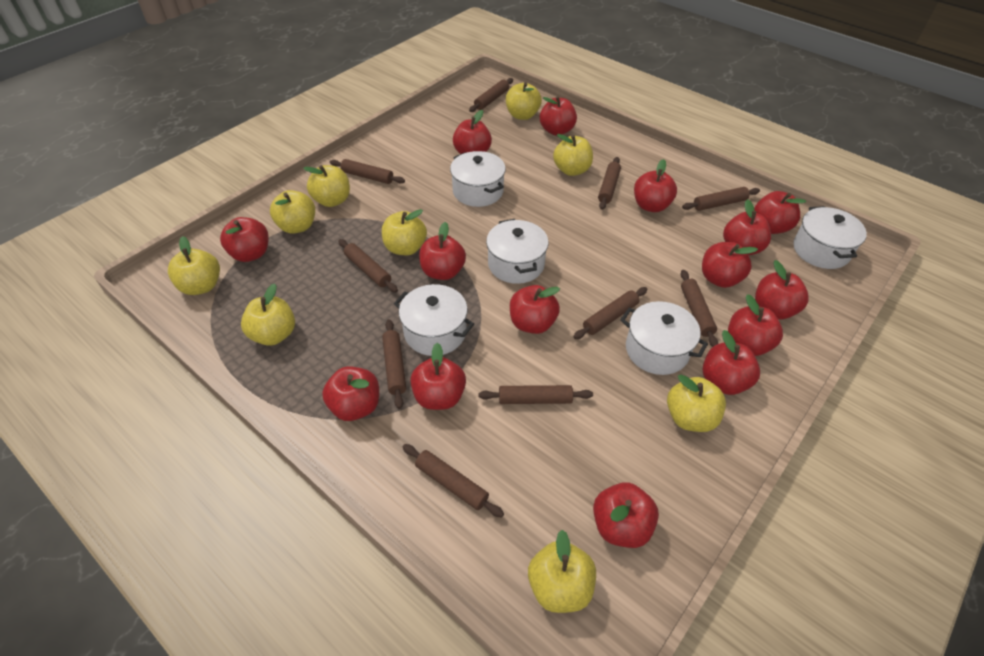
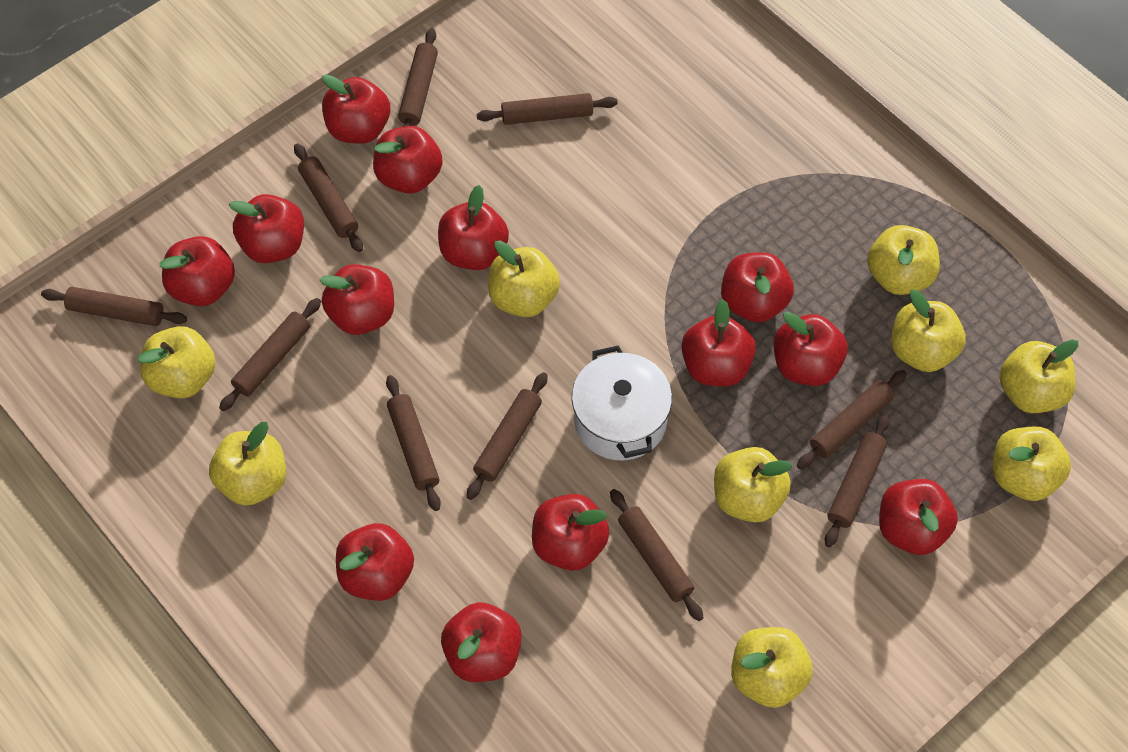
red apple: [220,217,269,262] [322,366,379,421] [410,343,466,410] [419,222,466,280] [453,110,492,154] [510,285,560,334] [540,96,577,136] [593,482,659,548] [634,159,677,212] [702,242,758,288] [703,330,760,395] [723,199,771,255] [728,294,783,356] [754,191,806,234] [755,260,809,320] = 15 -> [159,236,235,306] [229,194,304,263] [320,264,394,335] [322,74,390,144] [336,523,414,601] [373,126,442,194] [438,185,509,270] [441,602,522,682] [532,494,609,571] [682,299,756,387] [721,252,794,323] [774,312,847,386] [879,479,958,555] = 13
white pot: [394,284,474,356] [450,151,506,207] [486,219,549,284] [620,301,708,375] [793,206,867,269] = 5 -> [572,345,672,461] = 1

